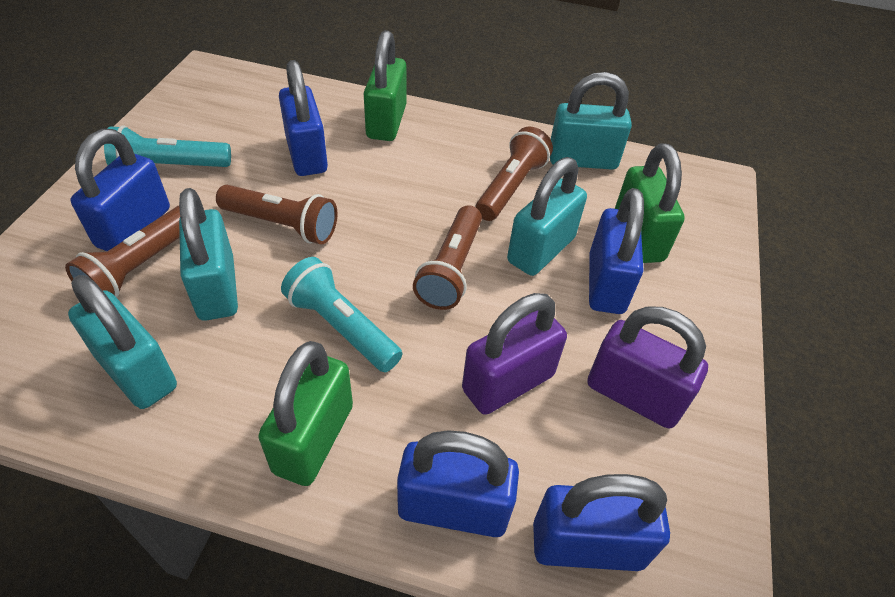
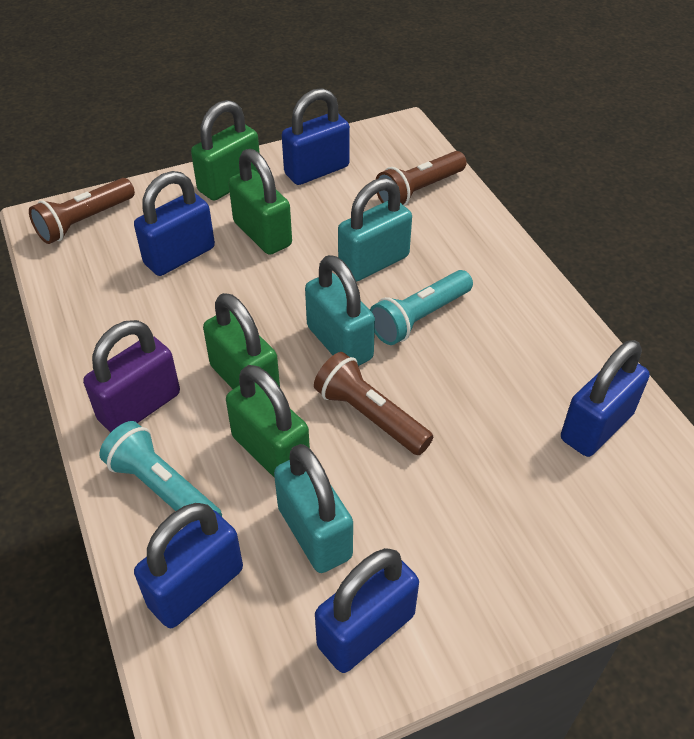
brown flashlight: [65,206,180,298] [216,185,337,244] [413,205,482,310] [476,126,553,221] = 4 -> [29,178,135,244] [314,352,433,455] [376,151,467,206] = 3
green padlock: [258,341,353,486] [364,30,407,141] [615,143,685,263] = 3 -> [191,100,260,201] [203,293,280,389] [226,365,310,478] [228,149,292,255] = 4
purple padlock: [462,293,567,415] [587,306,708,428] = 2 -> [83,320,180,433] = 1
turquoise padlock: [68,275,177,409] [179,188,238,320] [507,157,587,276] [550,72,632,169] = 4 -> [274,444,353,573] [305,255,375,366] [338,178,412,281] = 3

